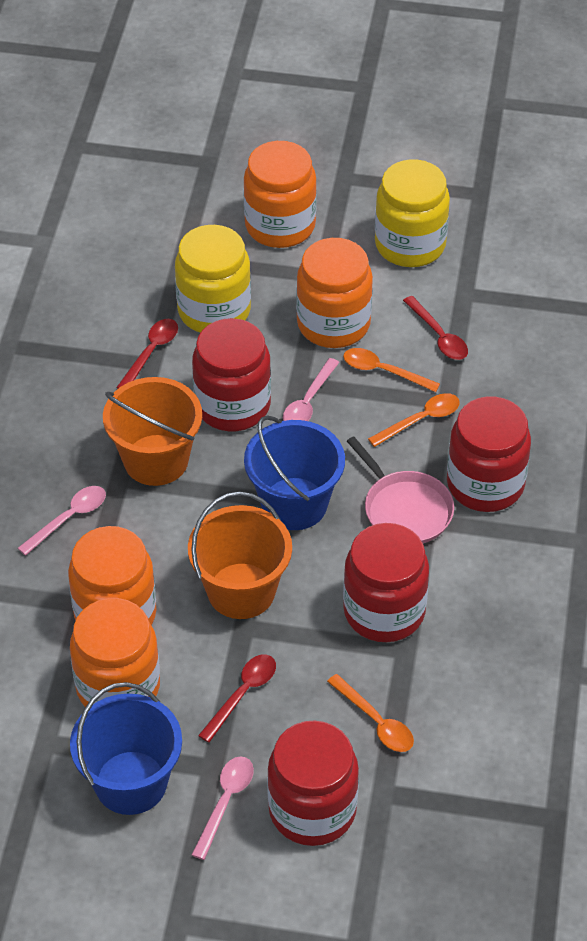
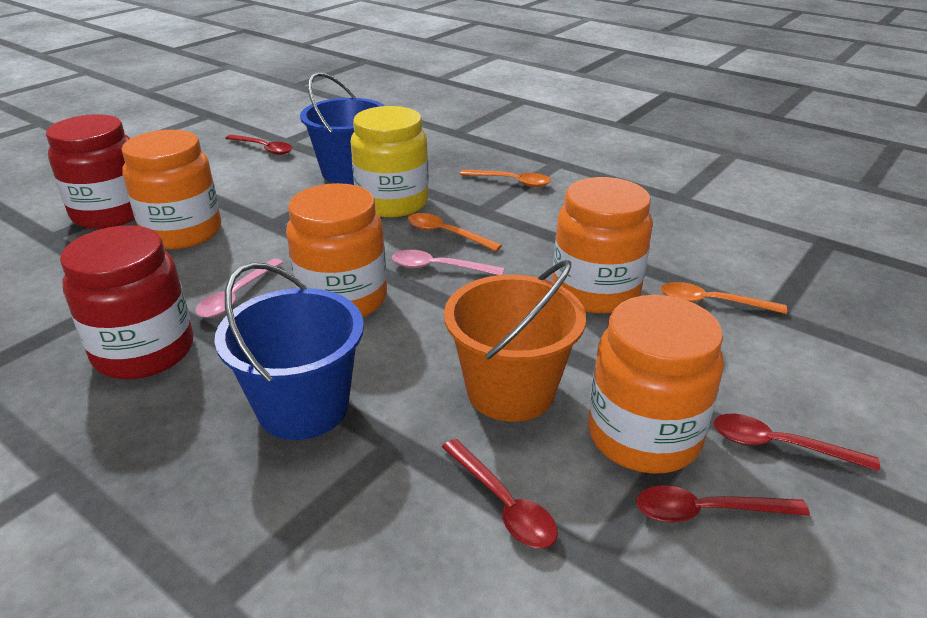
orange bucket: [103,377,202,486] [188,492,292,619] = 2 -> [444,260,586,422] = 1
pink pan: [347,436,454,543] = 1 -> none = 0
pink spoon: [18,486,106,556] [192,756,254,860] [283,358,340,421] = 3 -> [195,258,283,318] [392,250,504,275] = 2
red jar: [192,318,271,431] [267,720,359,846] [343,523,429,642] [447,396,531,512] = 4 -> [46,114,135,229] [60,226,194,379] = 2
red spoon: [116,319,178,389] [198,655,276,743] [403,296,468,360] = 3 -> [225,134,293,155] [442,439,558,548] [636,485,810,523] [713,414,880,471] = 4
yellow jar: [175,225,251,333] [375,159,450,267] = 2 -> [350,106,429,217] = 1

